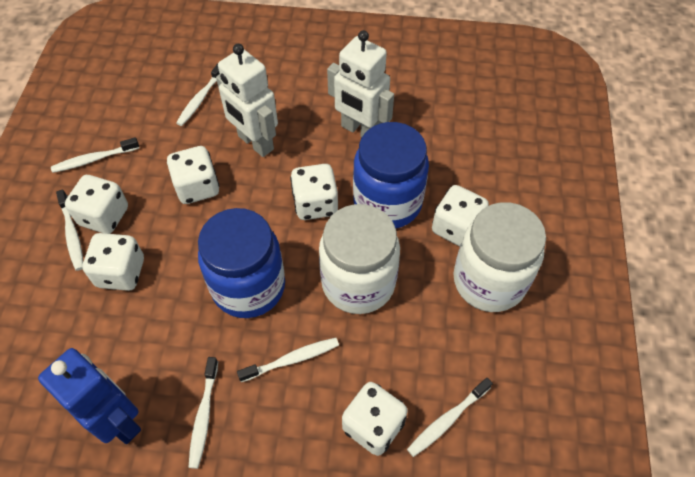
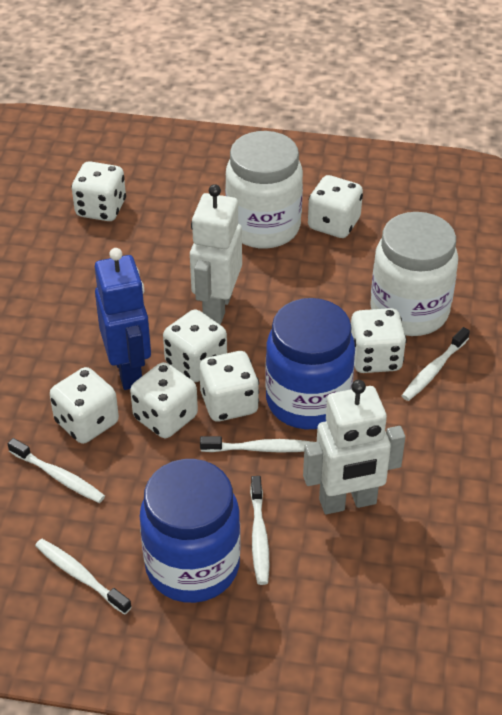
white dice: [65,175,128,234] [82,233,144,291] [167,146,220,204] [290,164,338,220] [342,382,408,456] [432,185,489,246] = 6 -> [50,367,119,444] [71,161,126,221] [130,362,198,438] [163,309,227,382] [199,351,259,422] [308,175,363,238] [351,308,407,373] = 7
white toothbrush: [51,137,139,173] [56,190,83,271] [176,64,220,126] [188,357,218,469] [237,338,339,382] [407,378,493,457] = 6 -> [8,438,105,503] [35,539,132,614] [200,436,314,453] [250,476,269,585] [402,327,470,401] = 5

